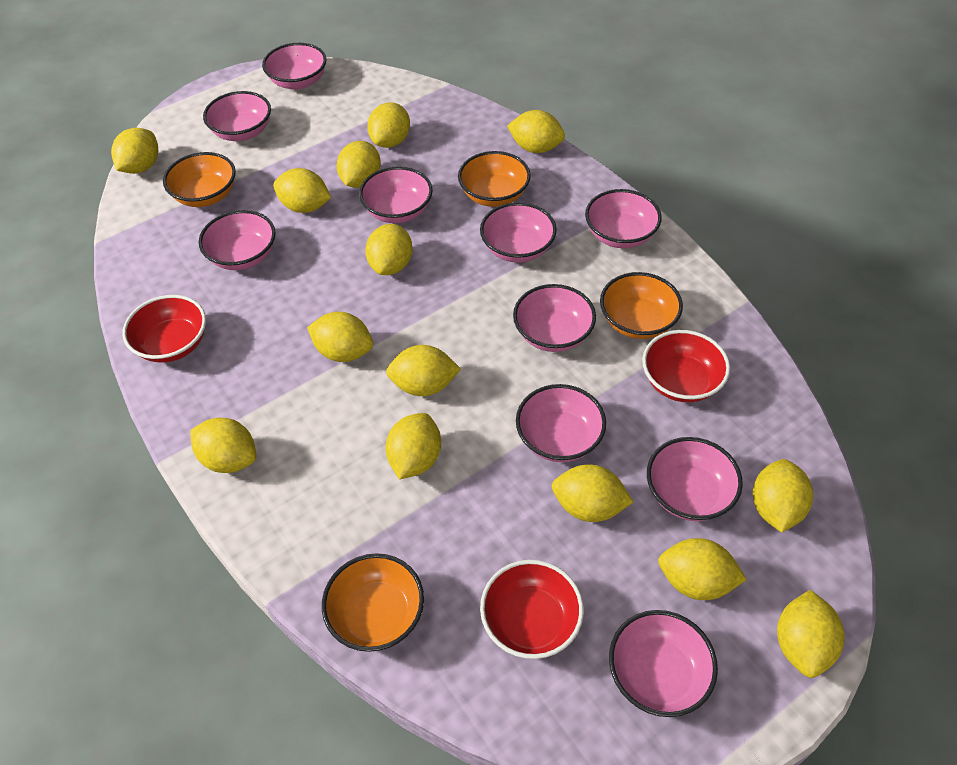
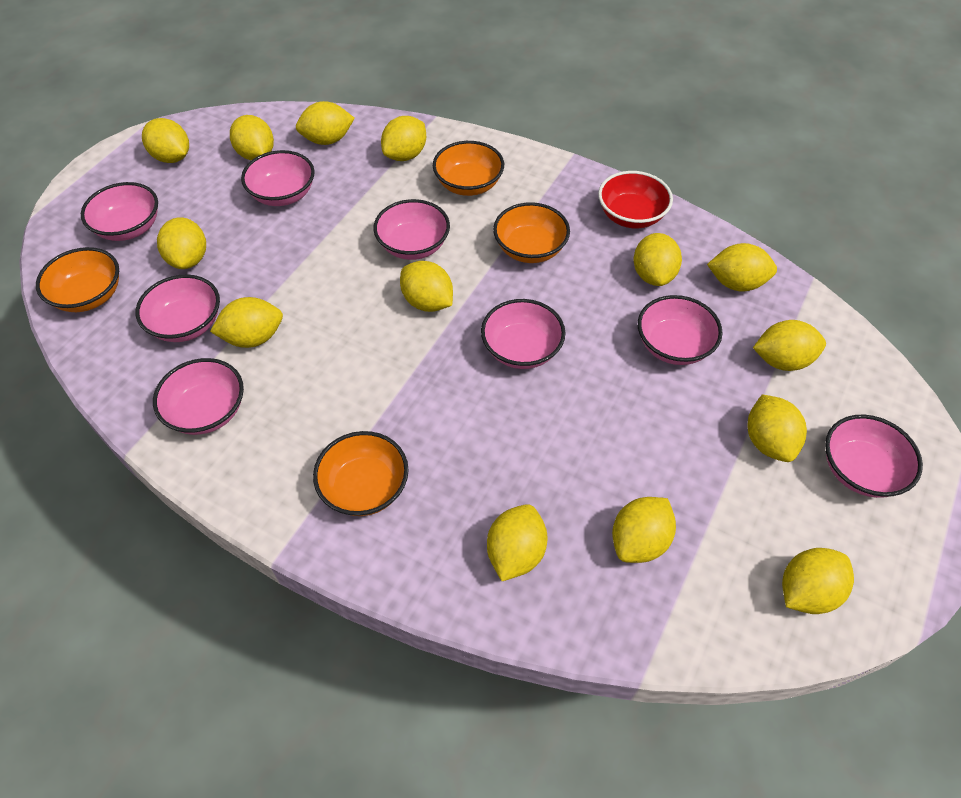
pink bowl: [199,210,275,270] [203,91,271,141] [262,43,326,90] [359,166,433,223] [480,202,557,263] [513,284,596,352] [516,384,606,462] [585,189,662,248] [609,610,718,717] [647,437,743,521] = 10 -> [81,182,158,241] [136,275,220,342] [153,358,244,435] [241,150,315,206] [373,199,450,260] [481,299,565,369] [638,295,723,365] [825,415,923,498] = 8
red bowl: [122,295,206,363] [480,560,584,659] [642,330,730,402] = 3 -> [598,171,673,229] = 1

